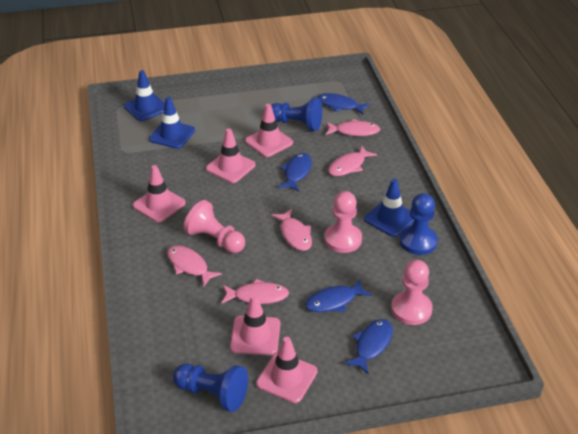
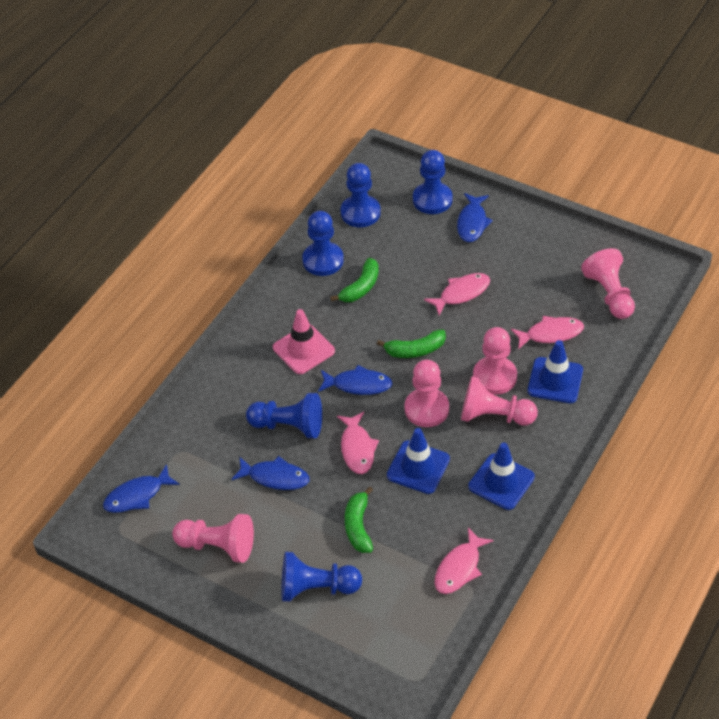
blue pawn: [173,363,248,412] [271,98,322,131] [400,193,438,255] = 3 -> [246,393,322,438] [282,552,362,602] [302,211,344,276] [340,163,381,227] [413,150,453,214] = 5
green banana: none = 0 -> [330,258,379,302] [345,486,373,553] [377,330,446,358] = 3
pink fish: [167,246,222,286] [221,279,289,304] [271,209,312,251] [326,119,380,136] [328,146,377,176] = 5 -> [337,412,379,474] [424,273,490,316] [434,528,494,594] [511,316,584,350] = 4
pink pawn: [183,200,245,253] [324,191,362,253] [391,260,433,325] = 3 -> [172,514,254,563] [405,360,449,427] [461,376,538,426] [473,327,517,395] [581,248,635,319] = 5
pink traffic cone: [133,165,185,222] [206,128,256,183] [230,295,280,355] [245,104,293,157] [256,337,318,403] = 5 -> [273,309,335,374] = 1

